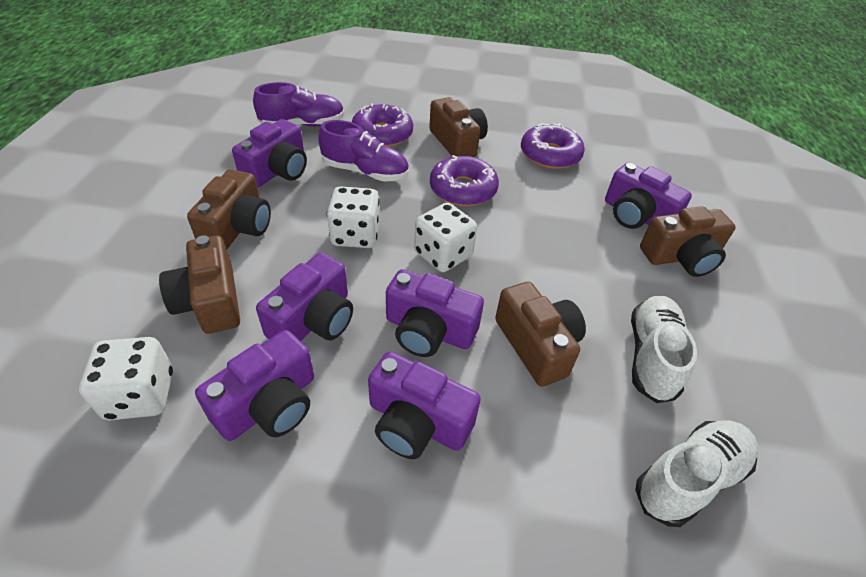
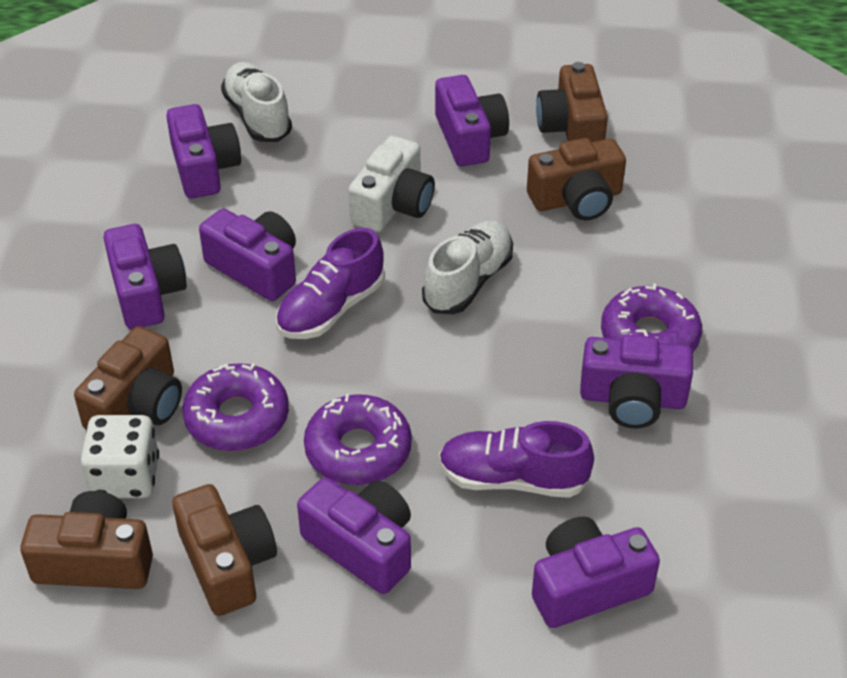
purple camera: [195,330,314,441] [232,119,307,187] [256,253,353,341] [368,351,481,459] [386,269,484,357] [605,163,692,229] = 6 -> [103,224,187,330] [166,104,241,199] [199,208,296,301] [297,477,411,594] [435,75,509,167] [532,517,660,628] [580,334,693,428] = 7
white camera: none = 0 -> [348,136,435,232] = 1
white dice: [79,337,173,420] [327,186,380,248] [414,203,477,272] = 3 -> [81,415,159,498] = 1

